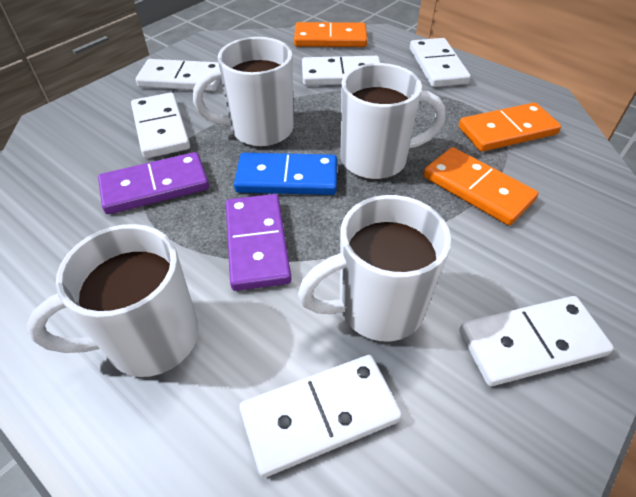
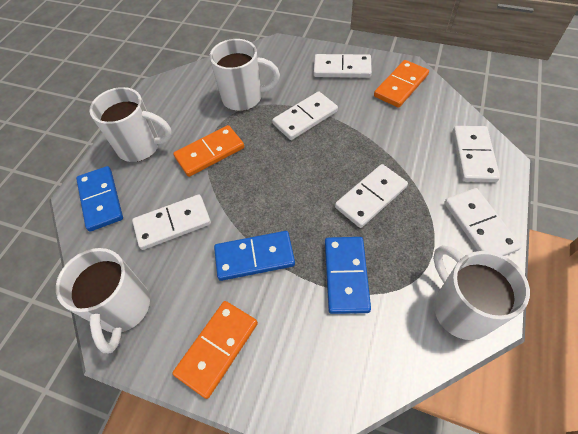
blue domino: [234,153,337,195] = 1 -> [76,166,123,231] [214,231,295,281] [325,237,371,314] = 3
purple domino: [98,152,209,214] [226,194,291,291] = 2 -> none = 0

